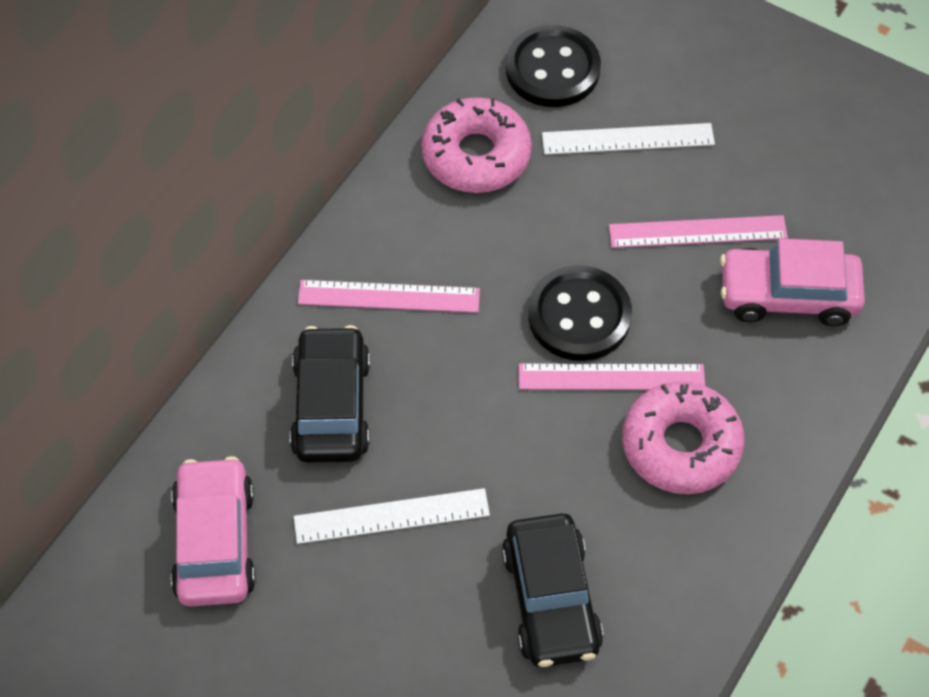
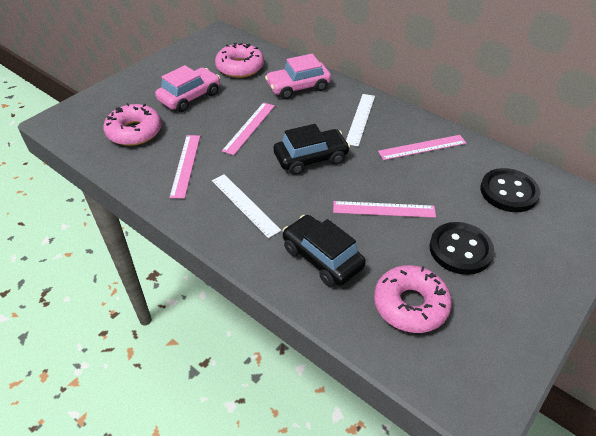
pink donut: [421,97,532,193] [622,381,744,494] = 2 -> [103,103,162,146] [215,43,264,78] [374,265,452,333] = 3
pink ruler: [298,280,480,313] [519,364,705,390] [609,215,788,248] = 3 -> [169,135,200,199] [222,102,275,155] [333,201,436,218] [378,135,466,160] = 4

